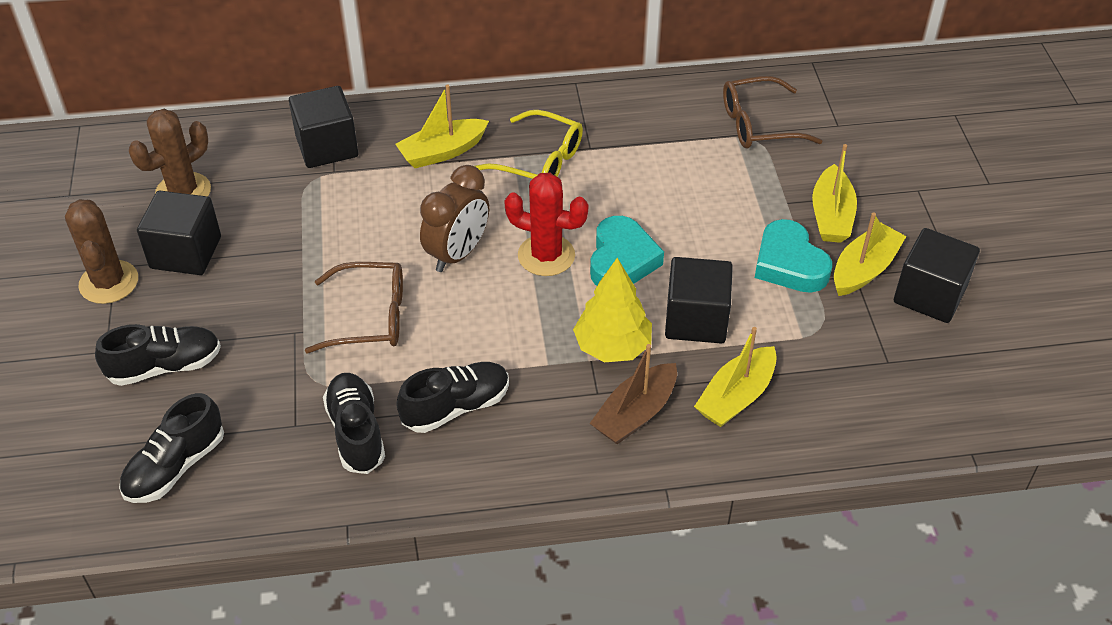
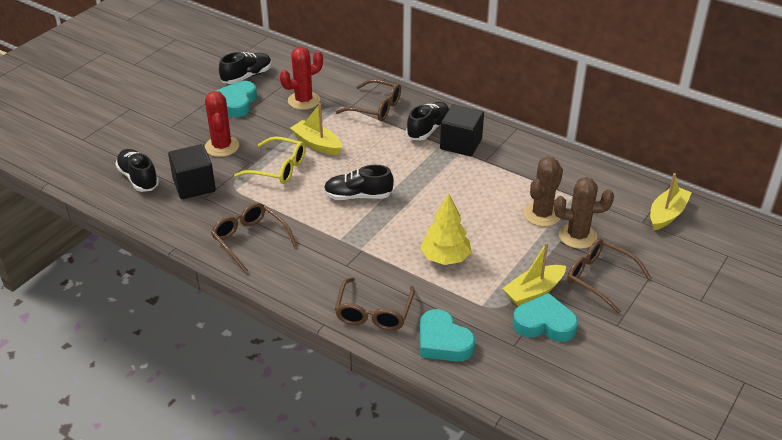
black cube: [137,191,221,275] [289,86,358,168] [665,257,733,343] [894,228,980,323] = 4 -> [168,144,216,199] [440,104,484,156] = 2
brown boat: [590,344,677,444] = 1 -> none = 0
brown clock: [420,165,489,272] = 1 -> none = 0
brown glasses: [305,262,403,353] [723,76,822,148] = 2 -> [211,203,297,273] [335,278,415,330] [336,79,401,121] [567,239,651,314] = 4
red cactus: [504,172,588,276] = 1 -> [205,91,239,157] [280,47,323,110] = 2
turquoise heart: [590,216,664,286] [755,219,832,293] = 2 -> [216,81,257,117] [420,309,475,361] [513,293,578,342] = 3
yellow boat: [395,85,489,168] [694,327,777,427] [812,144,857,243] [834,212,907,296] = 4 -> [290,103,342,155] [502,242,566,306] [650,173,692,230] = 3

